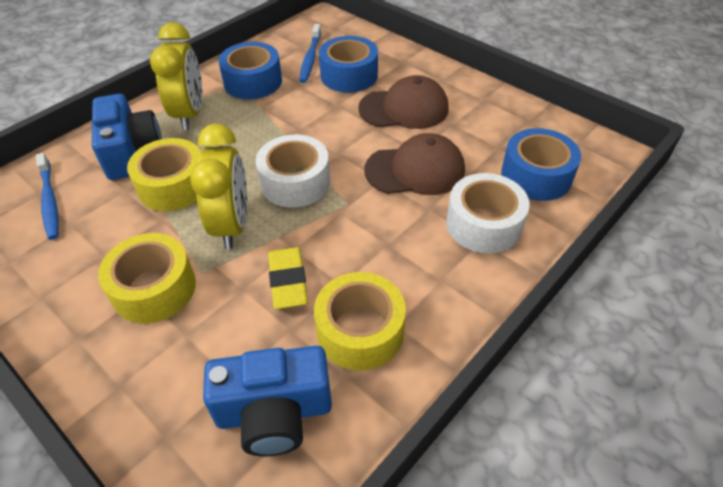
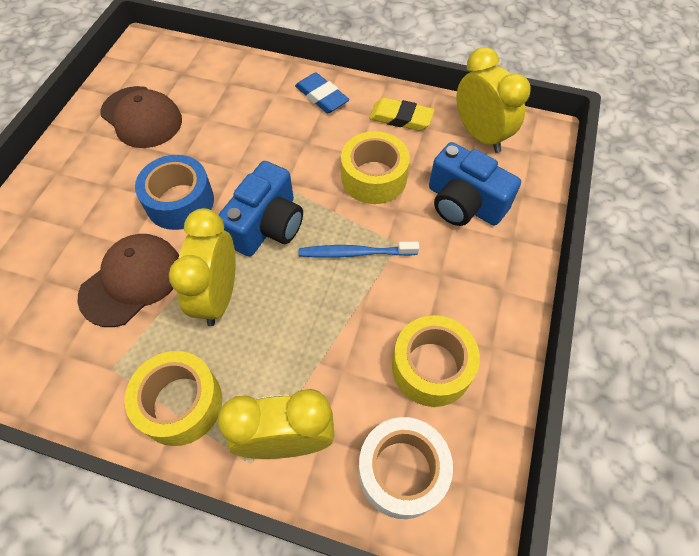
blue eraser: none = 0 -> [295,72,349,113] = 1
blue tape: [218,42,282,99] [319,36,378,92] [501,128,581,201] = 3 -> [135,155,214,230] = 1
blue toothbrush: [36,153,59,240] [299,24,321,83] = 2 -> [299,242,419,258] = 1
white tape: [256,135,330,208] [446,173,530,254] = 2 -> [358,417,453,519] = 1
yellow clock: [150,22,202,130] [190,124,247,249] = 2 -> [169,208,236,326] [217,389,335,459] [457,47,531,153] = 3

